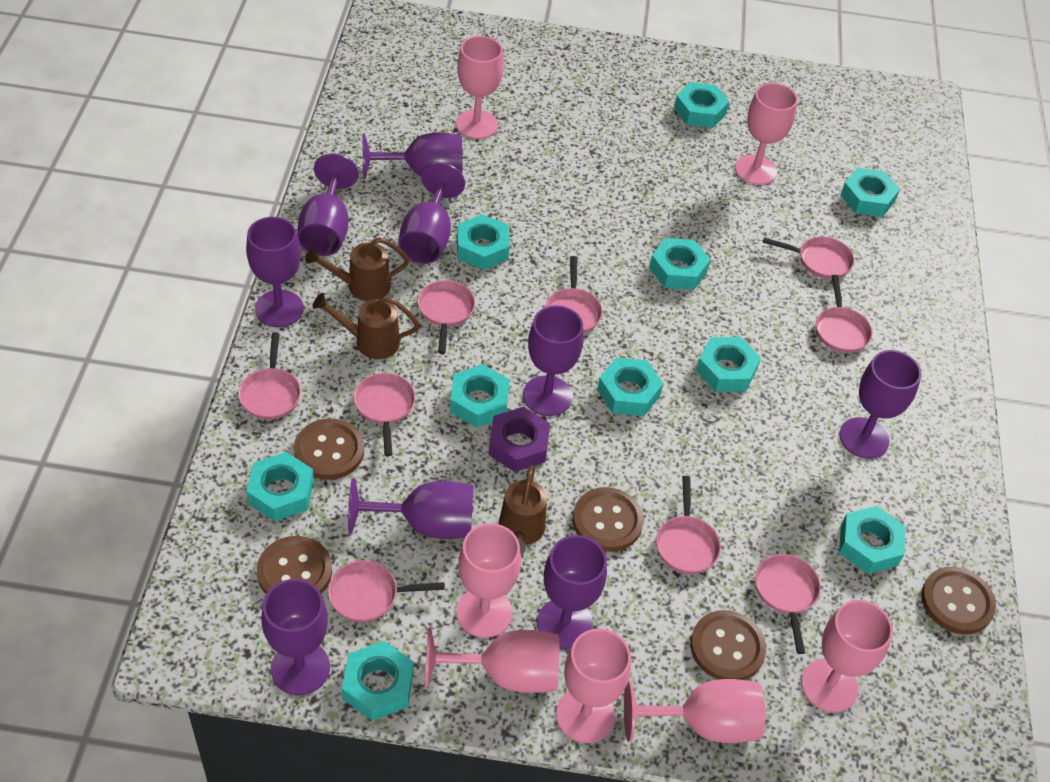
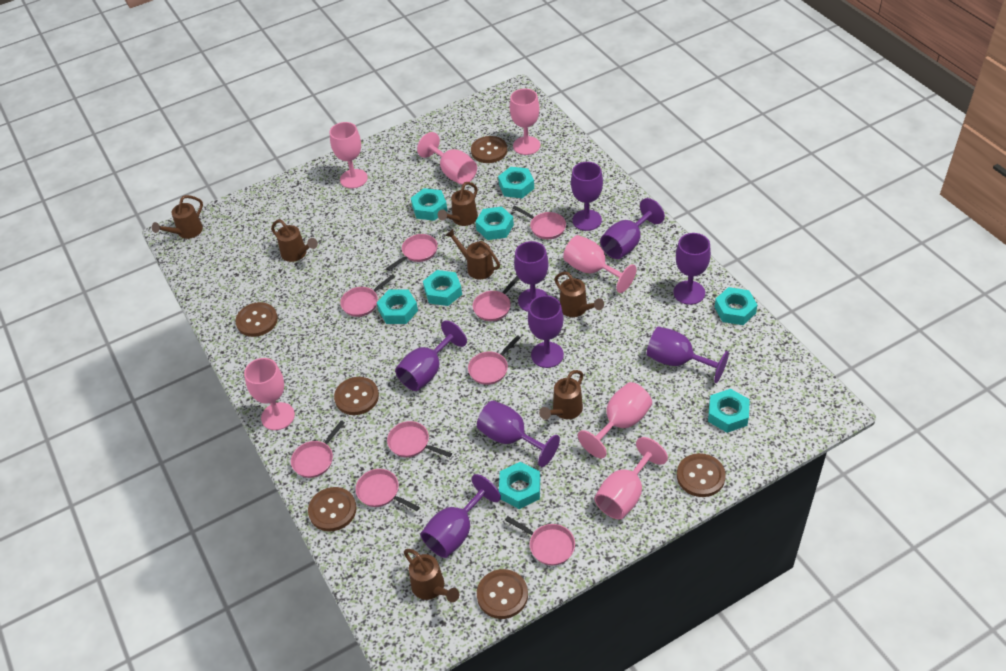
brown button: [257,536,332,594] [294,418,364,480] [573,487,644,552] [690,610,766,680] [921,567,996,635] = 5 -> [235,302,278,337] [308,487,357,531] [334,377,379,415] [471,136,507,163] [477,569,528,619] [677,453,726,497] = 6
brown watering can: [305,237,409,301] [312,293,420,359] [499,465,547,556] = 3 -> [152,195,203,239] [271,219,318,262] [404,549,459,602] [438,182,478,226] [445,229,500,279] [539,370,583,420] [555,272,604,317] = 7
purple nut: [488,407,550,472] = 1 -> none = 0
turquoise nut: [246,452,314,521] [342,641,414,721] [450,364,509,428] [457,214,510,270] [597,358,663,416] [649,238,711,290] [674,82,729,128] [696,337,761,392] [839,506,905,574] [840,168,900,217] = 10 -> [377,289,418,324] [411,188,447,221] [423,270,462,306] [475,206,514,240] [498,167,534,198] [499,462,540,509] [708,389,750,433] [715,287,757,325] = 8

